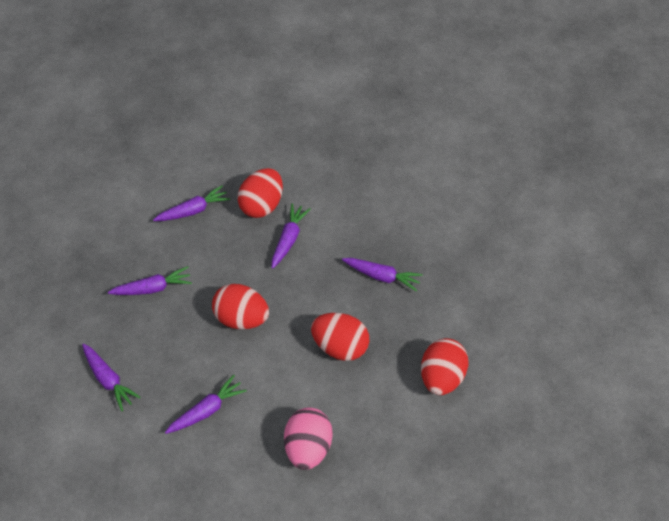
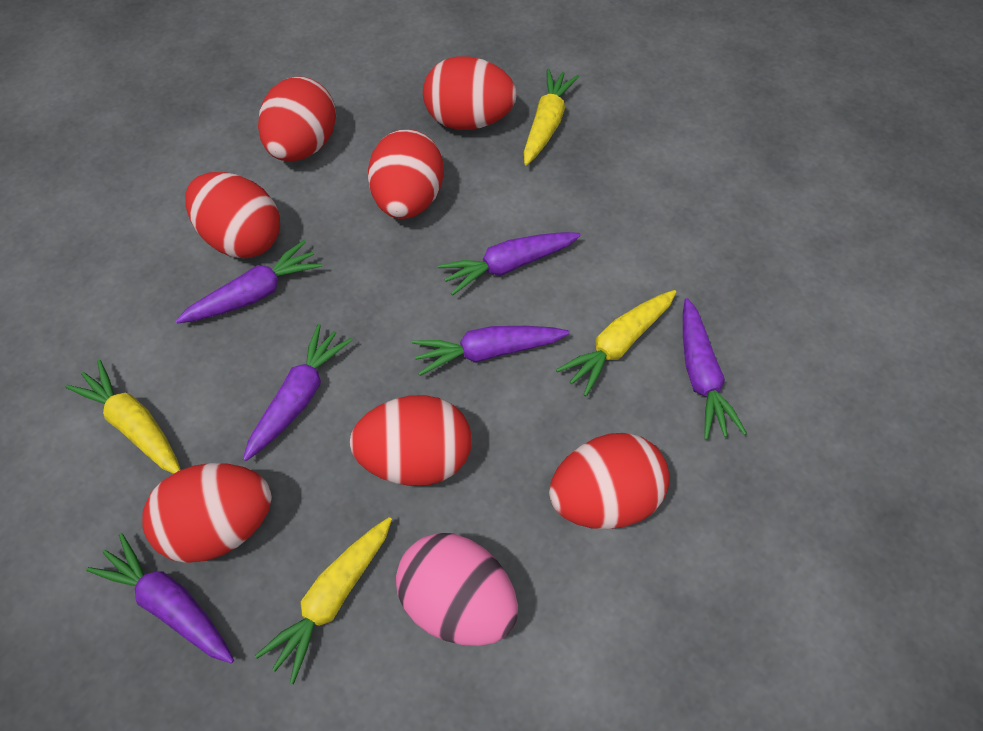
red egg: [212,284,269,329] [237,168,283,218] [311,313,369,361] [421,338,468,395] = 4 -> [142,463,272,563] [185,172,280,258] [258,76,336,161] [349,395,472,486] [368,129,444,219] [423,56,517,130] [549,433,670,529] = 7
yellow carrot: none = 0 -> [65,360,181,474] [255,517,392,684] [524,68,579,165] [556,290,676,396] = 4

